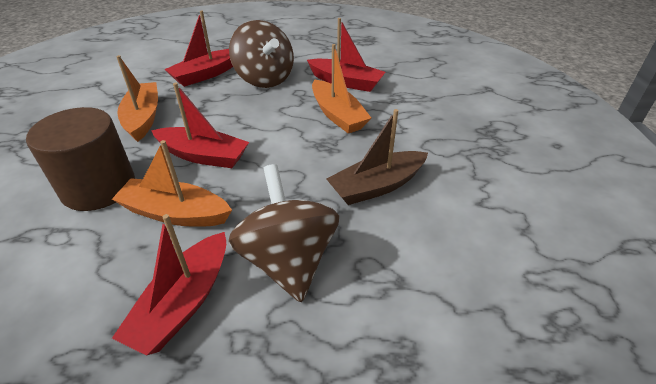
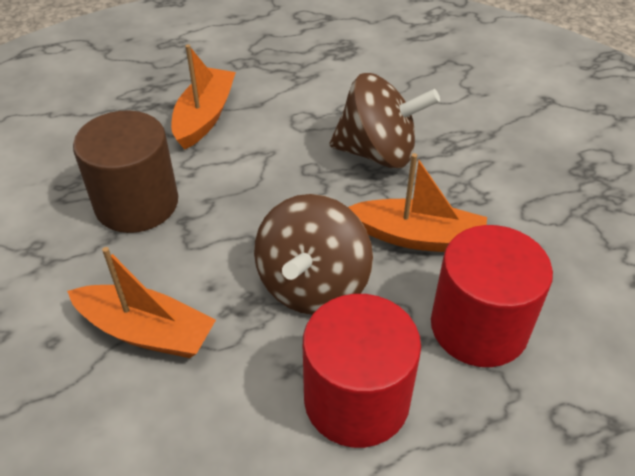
brown boat: [327,109,428,205] = 1 -> none = 0
red boat: [112,214,226,356] [151,83,249,168] [164,10,233,87] [307,18,385,92] = 4 -> none = 0
red cylinder: none = 0 -> [303,294,421,448] [431,225,553,367] = 2

